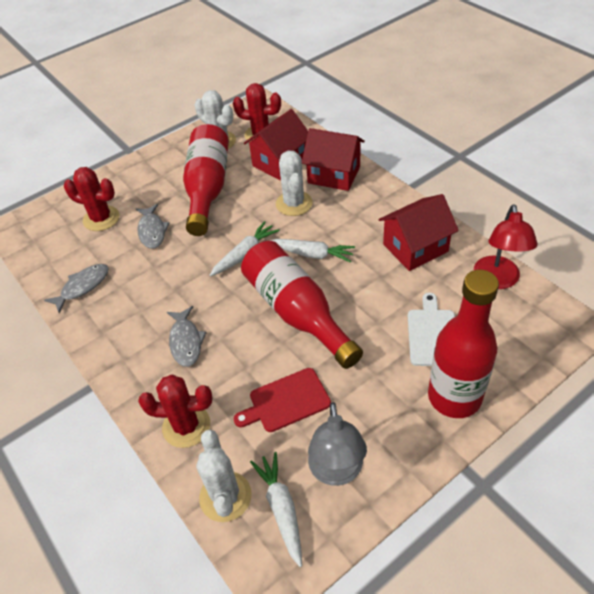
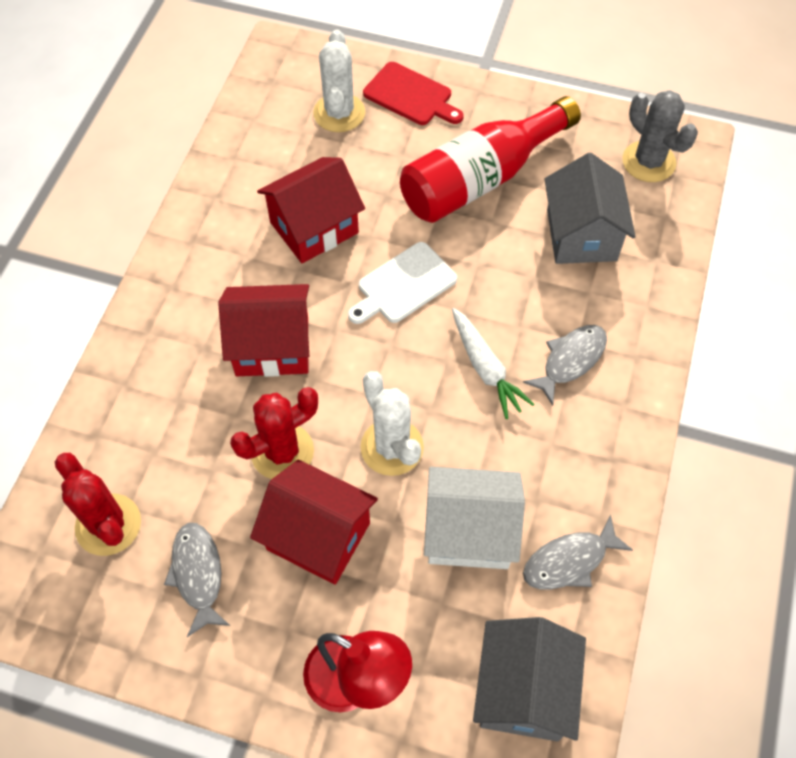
grey cactus: none = 0 -> [622,90,698,182] = 1
grey house: none = 0 -> [473,617,586,742] [545,153,635,264] = 2
grey lamp: [308,402,367,486] = 1 -> none = 0
red bottle: [183,124,229,236] [241,241,363,369] [428,270,499,418] = 3 -> [400,96,581,223] = 1
red cactus: [64,167,119,231] [138,375,212,448] [233,83,281,141] = 3 -> [55,453,141,556] [230,387,318,479] = 2
white cactus: [194,90,236,149] [196,430,252,522] [276,151,313,216] = 3 -> [313,30,365,132] [360,371,424,476] = 2
white carrot: [210,221,280,276] [250,452,302,567] [269,239,355,263] = 3 -> [452,308,535,419] = 1
white house: none = 0 -> [424,467,525,569] = 1

